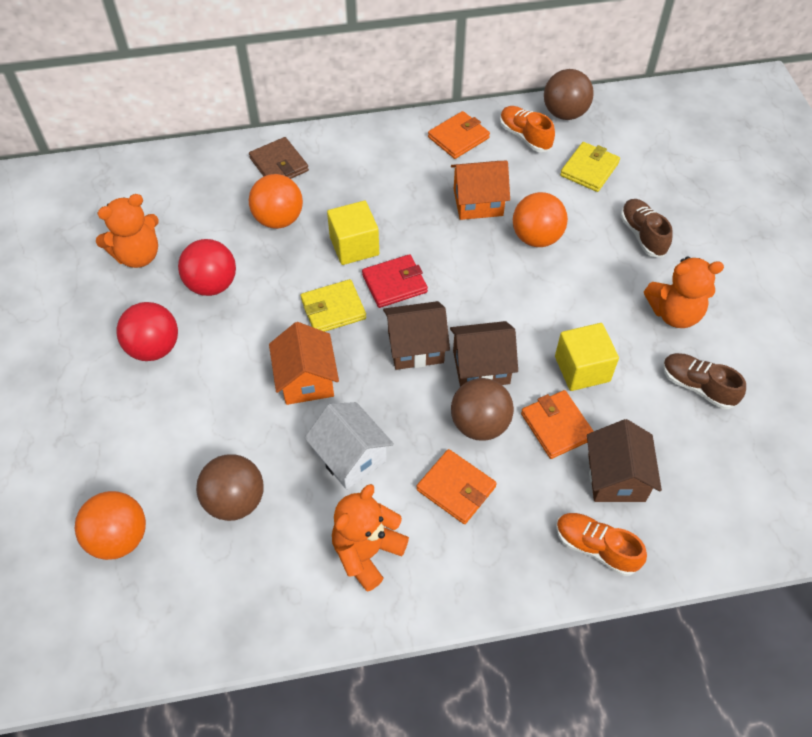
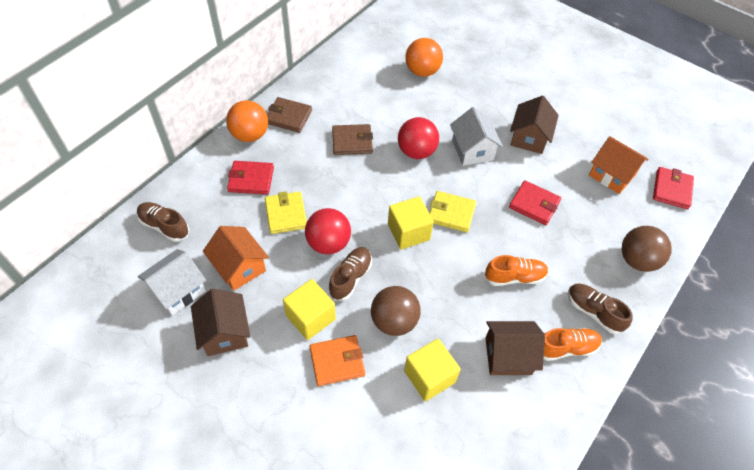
brown ball: [196,454,264,521] [451,378,514,441] [544,69,594,120] = 3 -> [371,286,421,336] [621,226,672,272] = 2
brown shoe: [620,199,673,258] [663,353,746,409] = 2 -> [137,202,189,242] [328,247,372,301] [568,283,633,334] = 3
brown wallet: [249,137,309,179] = 1 -> [267,97,312,133] [332,124,373,155] = 2
orange ball: [75,491,146,560] [249,174,303,229] [513,192,568,247] = 3 -> [226,100,268,142] [406,38,443,77] = 2
orange teddy bear: [96,194,159,268] [332,484,409,591] [644,256,724,328] = 3 -> none = 0
orange wallet: [416,449,497,524] [428,111,490,159] [521,390,594,459] = 3 -> [309,335,365,386] = 1
red wallet: [362,254,428,308] = 1 -> [227,161,274,195] [509,180,561,225] [653,167,694,209] = 3
white house: [304,402,394,490] = 1 -> [138,249,206,316] [450,107,503,166] = 2
yellow cube: [327,201,379,265] [555,323,619,391] = 2 -> [283,279,336,340] [388,196,434,249] [404,339,461,401] = 3

